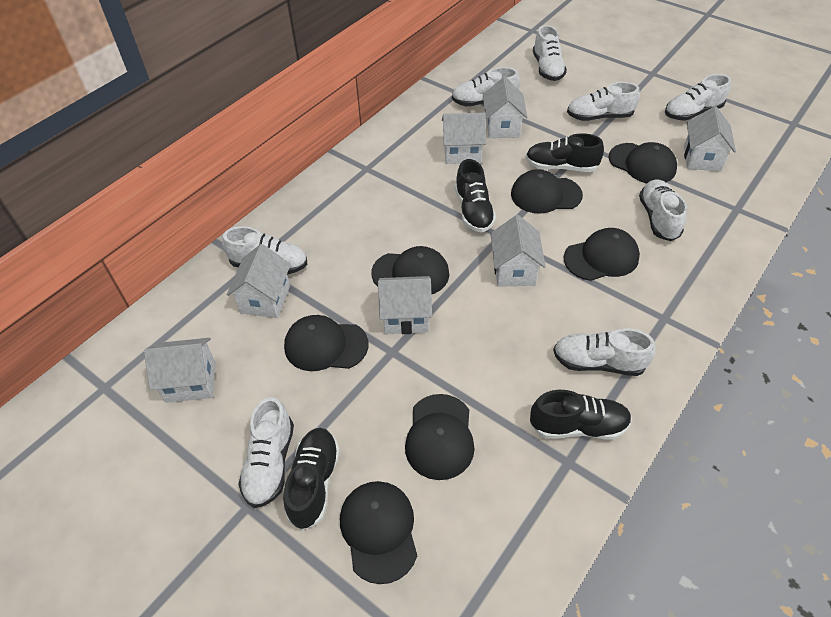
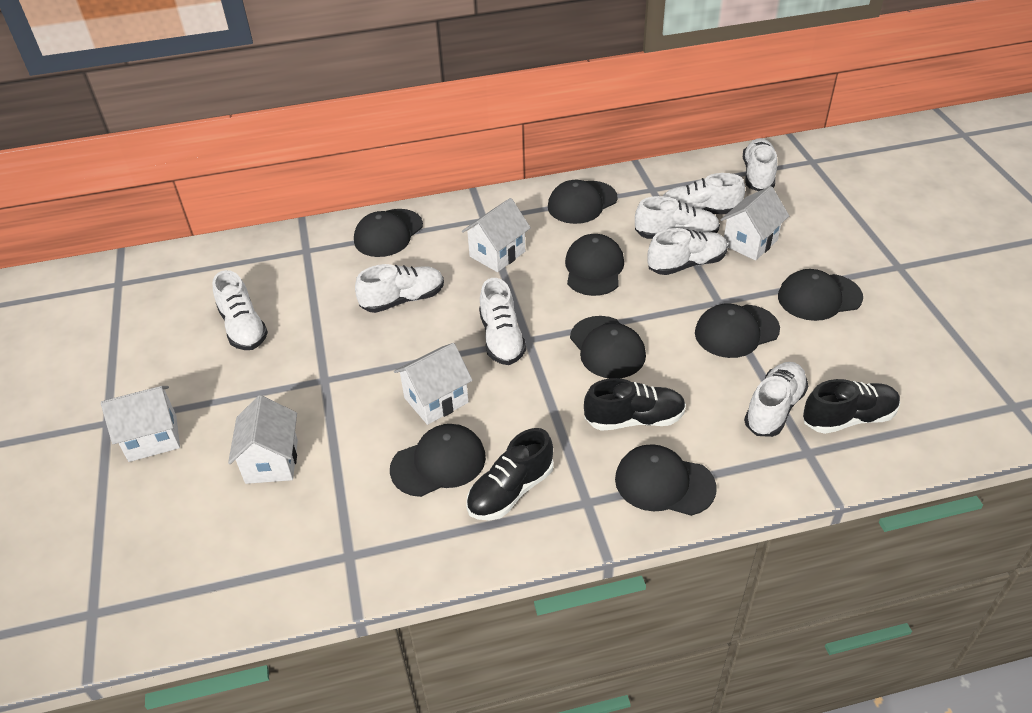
black cap: [284,315,368,371] [340,481,417,584] [371,246,449,294] [405,394,475,480] [511,169,583,214] [563,228,640,281] [609,142,677,183] = 7 -> [354,209,423,257] [390,424,486,497] [548,180,617,224] [565,234,624,296] [570,316,646,378] [615,444,717,516] [695,303,780,358] [778,269,863,321] = 8
black shoe: [283,428,340,530] [455,159,496,233] [526,133,604,172] [530,390,632,440] = 4 -> [466,428,554,520] [584,378,686,431] [803,379,900,434] = 3
white house: [144,338,216,403] [227,244,291,318] [378,276,432,334] [442,113,486,164] [483,77,527,138] [490,215,546,287] [684,106,736,172] = 7 -> [101,386,180,462] [228,395,298,484] [394,343,473,425] [462,198,531,272] [720,186,789,261] = 5

